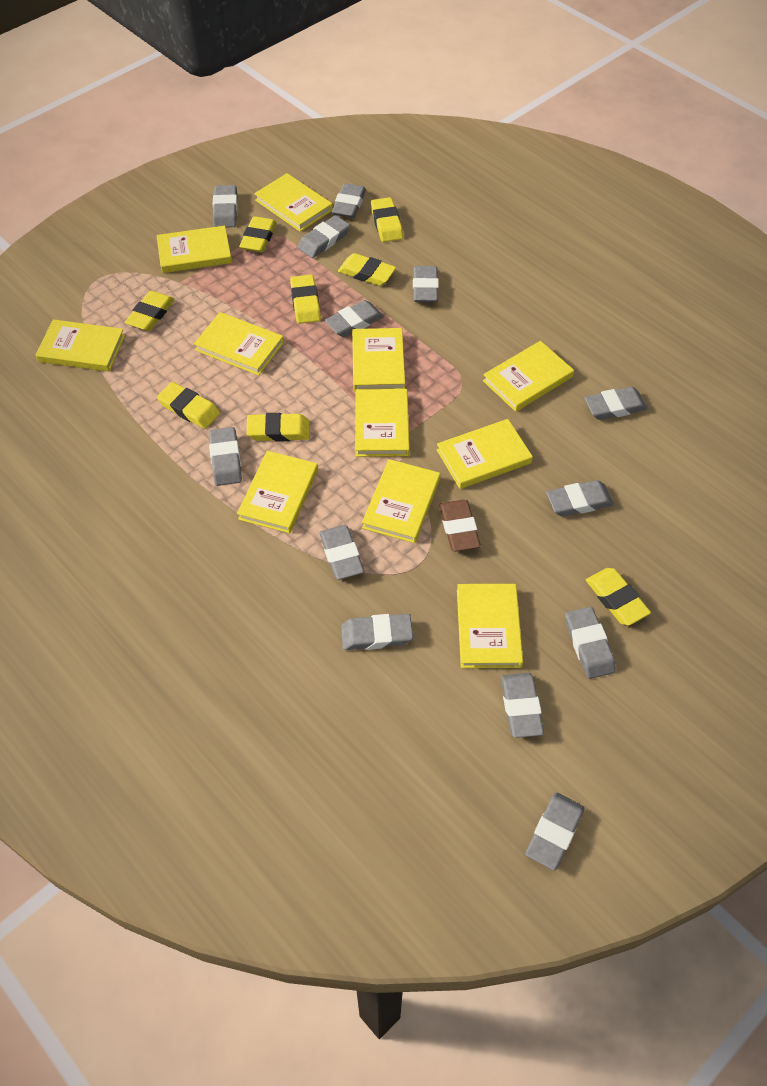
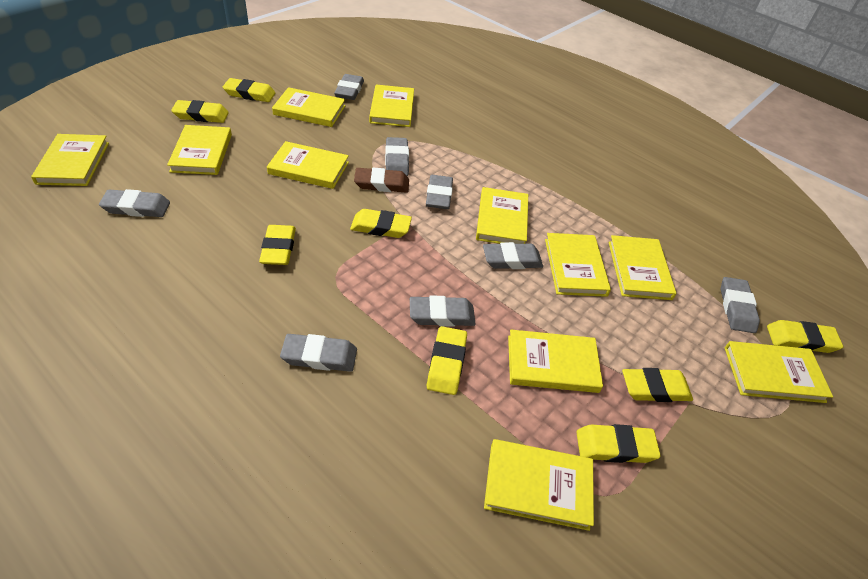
grey eraser: [209,427,242,486] [213,185,238,228] [298,215,350,258] [319,525,364,580] [324,300,384,337] [332,183,366,218] [341,614,413,650] [413,266,439,302] [501,673,544,738] [525,792,584,871] [546,480,614,517] [565,607,616,679] [584,387,647,420] = 13 -> [99,189,170,217] [280,334,357,372] [334,74,364,100] [385,137,409,176] [410,295,475,327] [426,175,453,209] [483,242,543,269] [721,277,760,333] = 8

